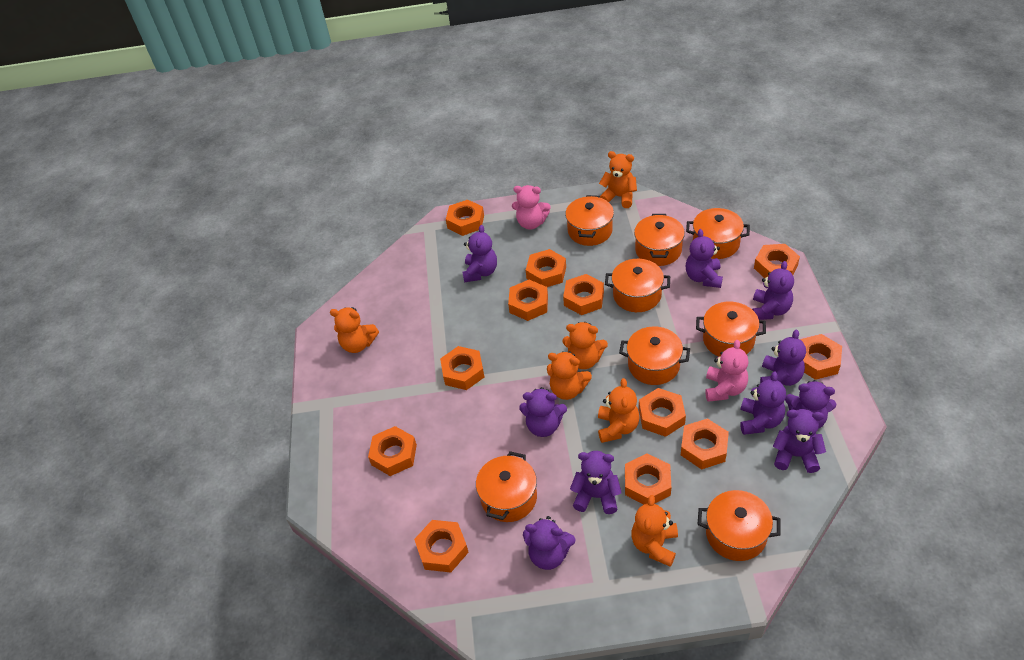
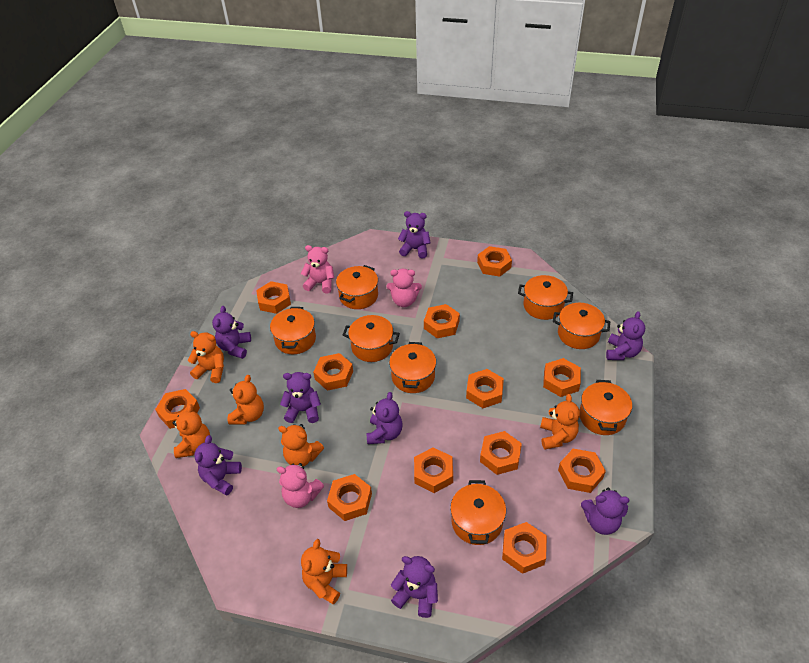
pink teddy bear: [512,185,551,230] [705,340,749,402] = 2 -> [277,463,324,508] [301,245,334,294] [387,269,422,307] = 3
purple teddy bear: [463,225,497,282] [519,387,567,437] [523,516,575,570] [570,451,622,514] [686,229,723,288] [740,372,786,435] [752,261,794,320] [760,330,806,386] [773,409,826,473] [785,380,836,429] = 10 -> [194,435,242,496] [212,306,251,359] [280,372,321,423] [366,392,403,444] [391,556,438,618] [398,211,430,258] [581,488,630,535] [606,311,645,360] = 8

